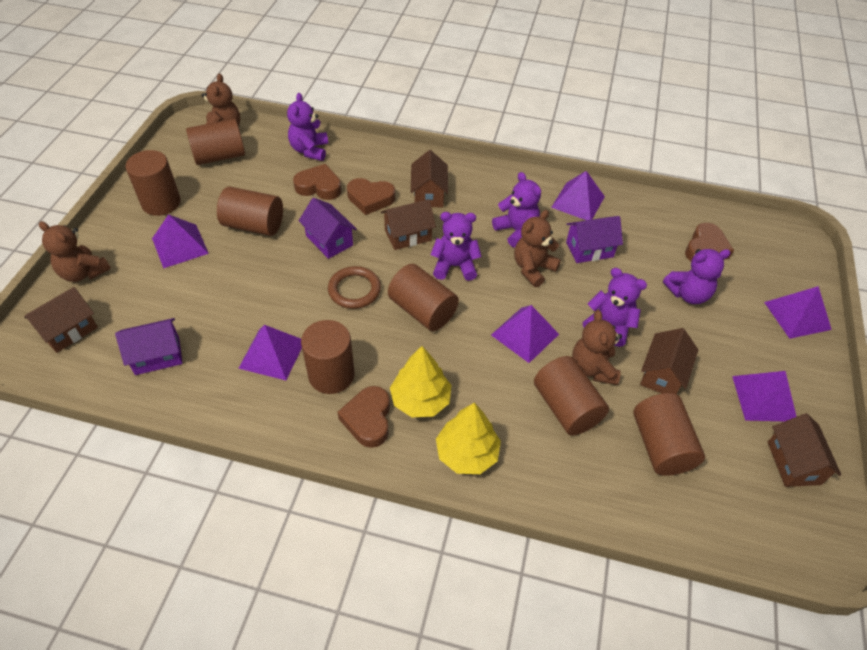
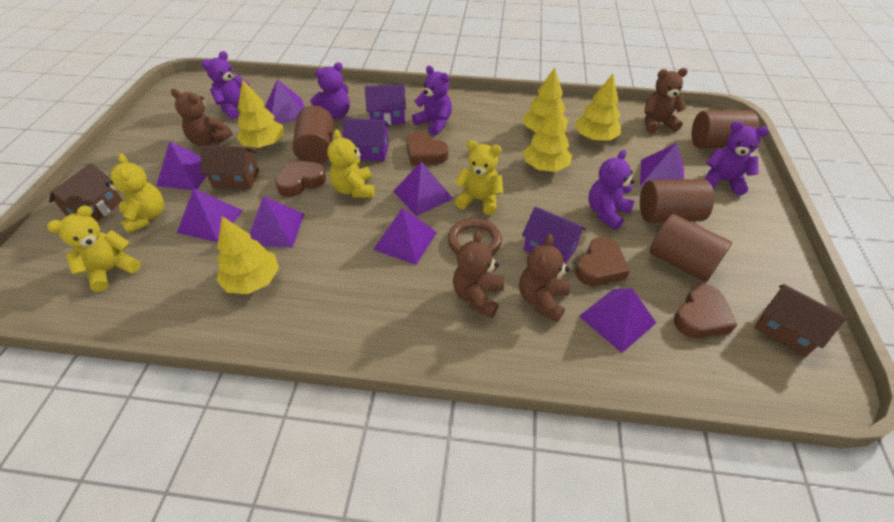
brown cylinder: [126,150,181,216] [186,119,245,165] [217,187,283,236] [301,320,355,394] [388,264,459,331] [534,356,609,435] [633,393,705,476] = 7 -> [292,105,334,164] [640,179,714,222] [649,214,732,282] [692,111,759,148] = 4
brown house: [24,287,98,353] [381,199,436,250] [411,150,448,207] [640,328,698,394] [768,413,841,487] = 5 -> [49,163,123,221] [201,146,259,189] [754,284,847,357] = 3
purple pyramid: [152,214,209,268] [238,325,302,380] [491,305,559,363] [551,171,605,220] [732,371,797,421] [764,286,832,339] = 6 -> [156,141,207,190] [177,188,243,242] [250,196,304,248] [265,79,305,124] [373,208,437,265] [394,161,453,216] [579,288,656,353] [640,143,684,187] = 8
yellow teddy bear: none = 0 -> [47,206,141,292] [106,154,164,234] [327,129,375,198] [454,140,503,215] = 4
yellow tree: [390,346,451,417] [436,403,501,474] = 2 -> [216,217,279,294] [236,80,284,148] [523,67,568,133] [523,102,572,172] [575,74,621,141] = 5

